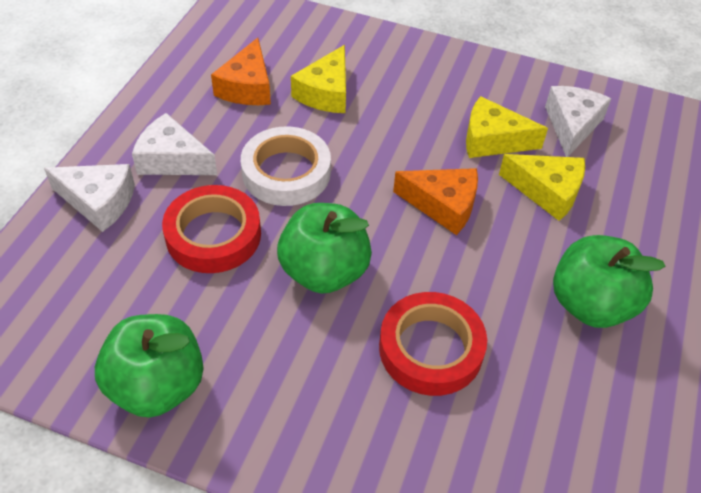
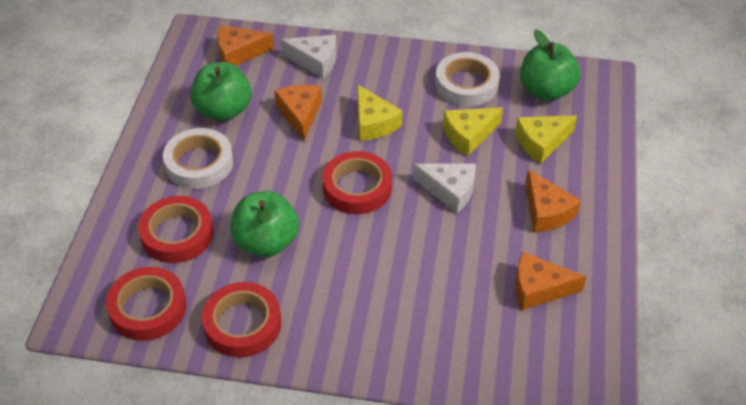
orange cheese: [211,38,271,105] [393,168,478,235] = 2 -> [217,25,274,66] [274,85,322,141] [515,252,586,310] [525,169,581,232] = 4
red tape: [162,185,261,273] [379,292,487,396] = 2 -> [106,267,187,341] [138,196,214,263] [202,282,281,357] [322,151,392,214] = 4
white cheese: [44,164,135,232] [132,113,217,175] [545,86,611,157] = 3 -> [281,35,337,79] [413,163,476,213] = 2
white tape: [241,126,331,206] = 1 -> [163,128,233,189] [435,52,500,106] = 2

